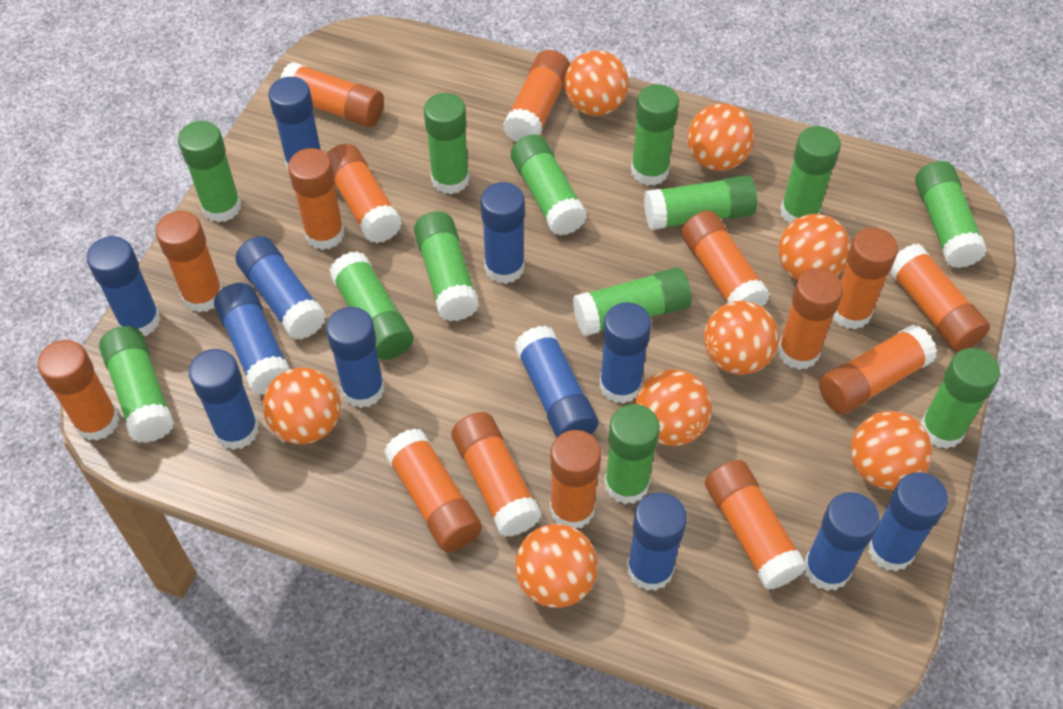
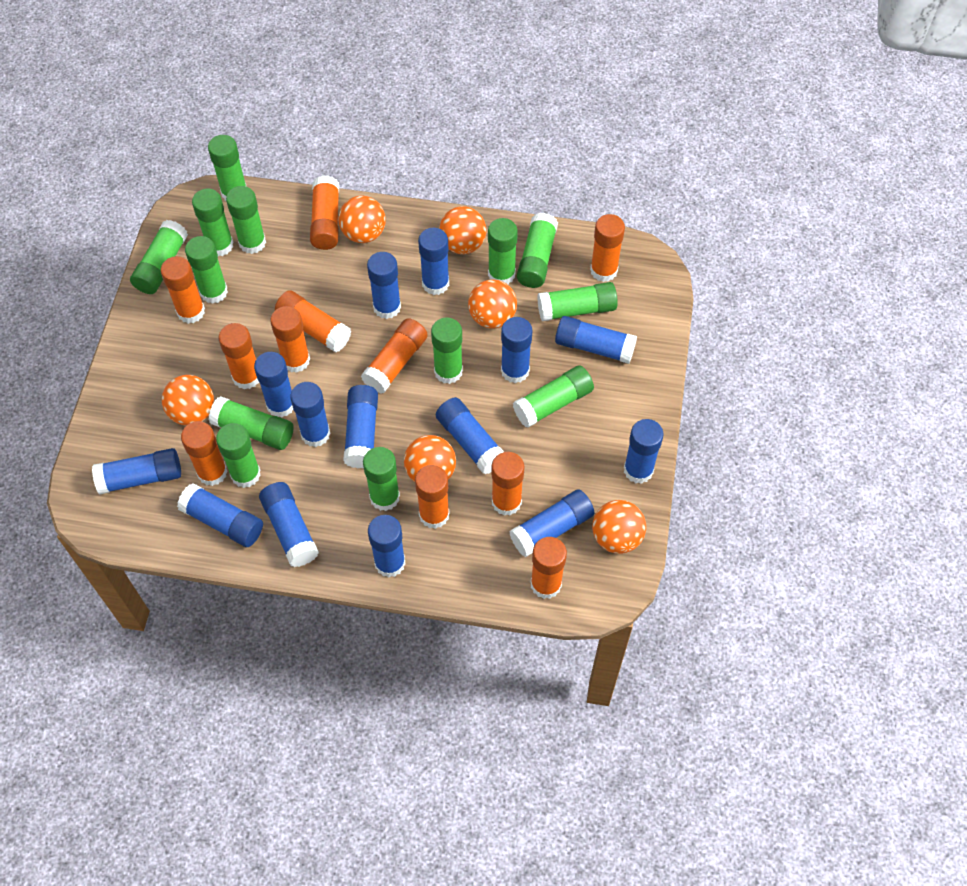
blue glue stick: [87,236,161,336] [189,349,259,450] [214,283,290,395] [236,236,326,340] [268,77,321,169] [326,307,385,408] [480,182,525,284] [514,326,598,438] [599,302,651,404] [627,492,687,591] [805,492,879,591] [868,472,948,572] = 12 -> [92,448,181,494] [177,483,263,547] [254,352,293,418] [259,482,319,567] [290,382,330,447] [343,385,378,468] [367,252,401,319] [368,515,406,577] [418,228,449,295] [436,397,504,474] [501,317,532,383] [509,489,595,557] [555,316,637,364] [624,419,663,484] = 14
orange ball: [263,368,341,444] [515,524,598,608] [565,50,629,116] [635,369,712,446] [688,104,755,171] [704,301,779,375] [778,214,851,280] [851,411,932,490] = 8 -> [162,375,214,426] [338,195,386,243] [404,435,456,482] [439,206,486,254] [468,279,517,329] [592,500,646,554] = 6
orange glue stick: [37,340,120,441] [156,211,223,312] [280,62,384,127] [288,148,345,250] [327,144,402,243] [384,428,482,552] [451,412,542,537] [503,50,570,142] [550,430,601,529] [681,211,770,306] [705,460,807,590] [777,268,843,370] [819,324,937,414] [833,228,898,329] [889,243,990,352] = 15 -> [161,256,205,324] [181,421,228,486] [219,323,259,389] [270,306,310,373] [275,290,351,352] [310,175,339,250] [361,318,428,393] [415,465,450,529] [491,452,524,516] [531,537,567,599] [590,214,625,282] = 11

